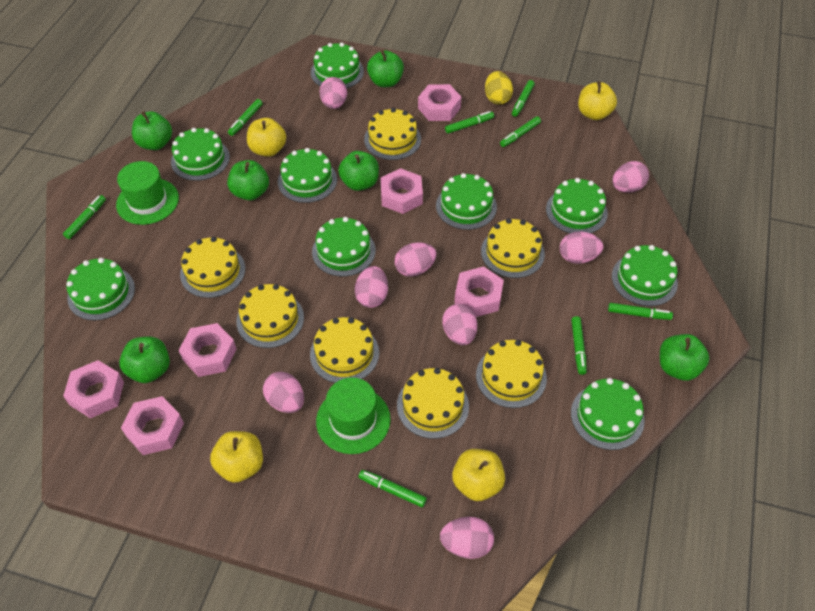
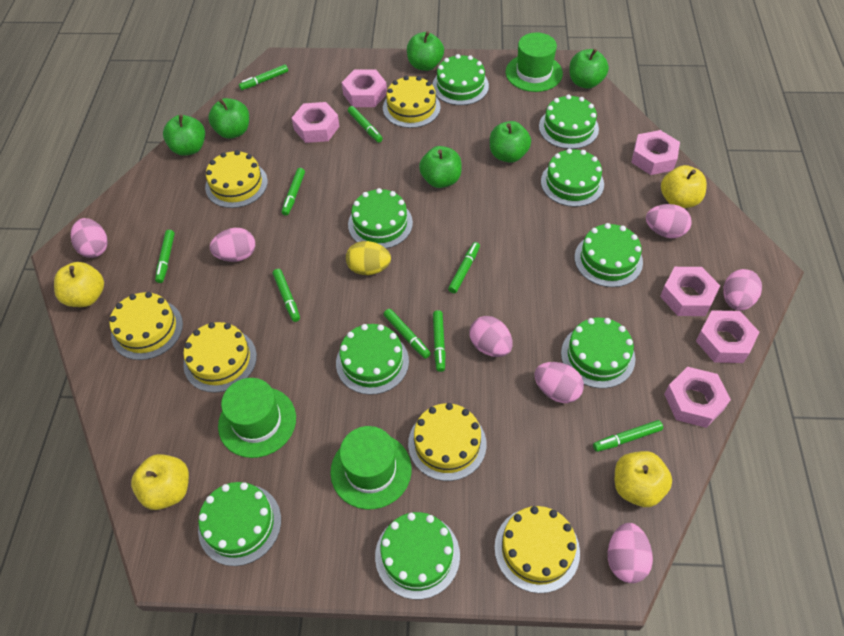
green hat: [116,161,179,225] [316,377,390,454] = 2 -> [218,378,296,458] [330,426,411,509] [506,33,563,92] = 3
green marker: [63,195,106,239] [228,99,263,136] [358,470,427,507] [445,111,494,134] [500,116,541,147] [512,80,535,117] [571,316,587,375] [608,303,673,320] = 8 -> [155,230,175,283] [239,64,288,90] [273,269,300,322] [282,168,305,216] [348,106,383,143] [384,309,431,359] [433,310,446,372] [448,242,480,293] [593,420,663,452] = 9
pink egg: [263,372,304,413] [319,77,347,109] [355,266,388,308] [395,243,436,277] [440,517,494,559] [442,304,477,345] [560,231,603,264] [612,161,649,193] = 8 -> [71,218,108,258] [210,228,255,262] [469,316,513,357] [535,362,584,403] [608,523,653,583] [646,204,692,238] [723,269,762,311] = 7
yellow cake: [180,237,245,298] [236,284,304,348] [310,317,379,383] [364,108,421,160] [397,368,469,439] [476,340,547,408] [481,218,545,278] = 7 -> [109,292,183,360] [183,322,257,393] [205,150,268,208] [383,76,440,128] [408,403,487,481] [494,506,580,593] = 6

